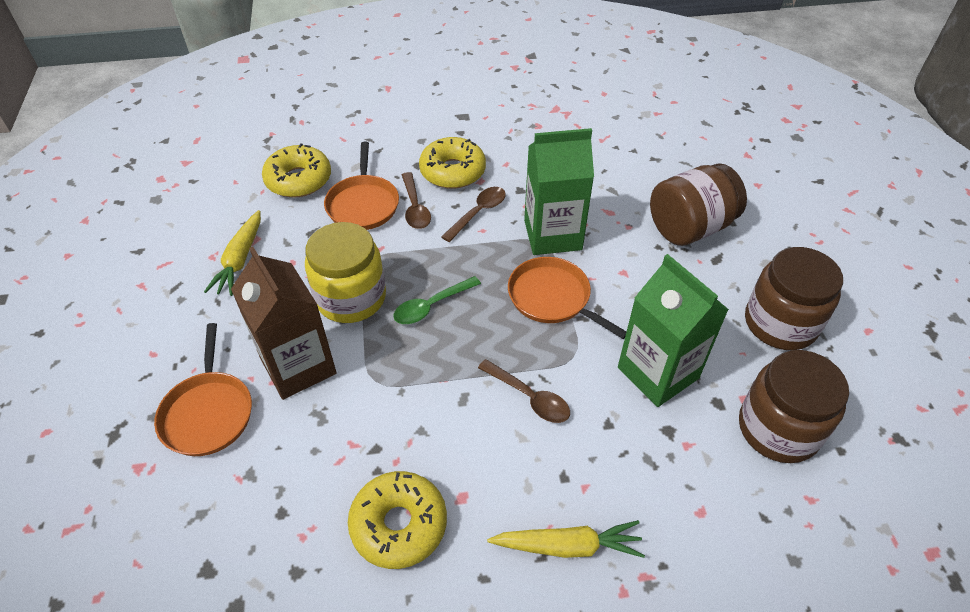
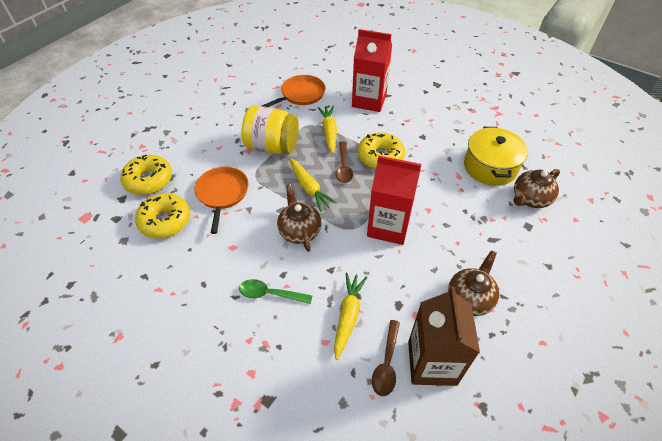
brown jar: [650,163,747,246] [739,350,849,463] [745,247,843,350] = 3 -> none = 0
brown spoon: [402,172,431,229] [441,187,506,242] [478,359,570,423] = 3 -> [336,142,353,183] [372,320,400,396] = 2
brown teapot: none = 0 -> [277,184,322,252] [448,250,499,316] [513,169,560,208] = 3
green carton: [524,128,594,255] [618,254,729,407] = 2 -> none = 0
orange pan: [154,323,252,456] [324,142,399,230] [508,257,626,339] = 3 -> [194,166,248,234] [262,75,325,107] = 2
red carton: none = 0 -> [352,29,392,112] [367,156,421,245] = 2
yellow carrot: [204,210,261,296] [487,520,645,558] = 2 -> [289,158,337,211] [317,106,337,154] [334,273,367,360] = 3
yellow pot: none = 0 -> [464,127,528,186] = 1

